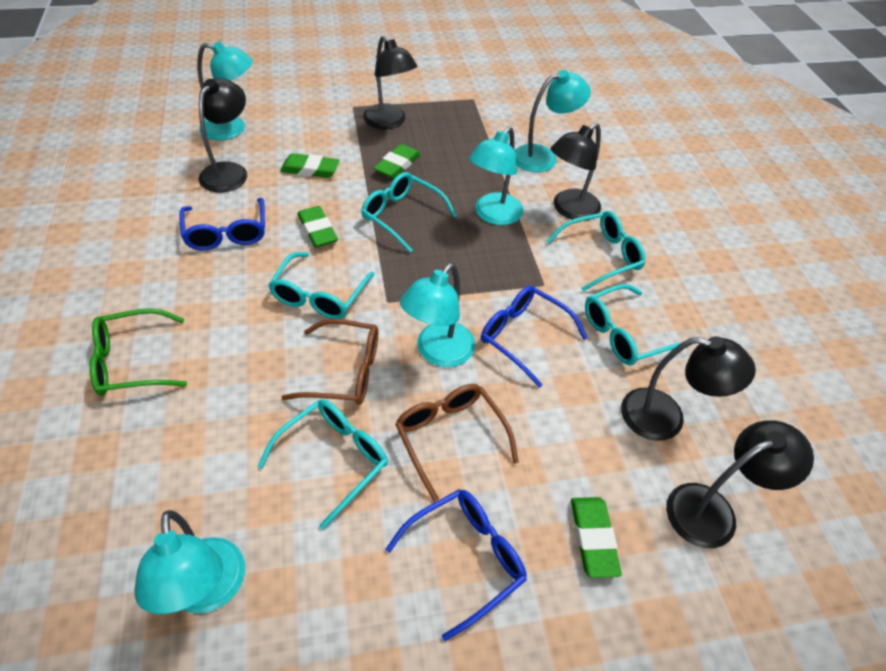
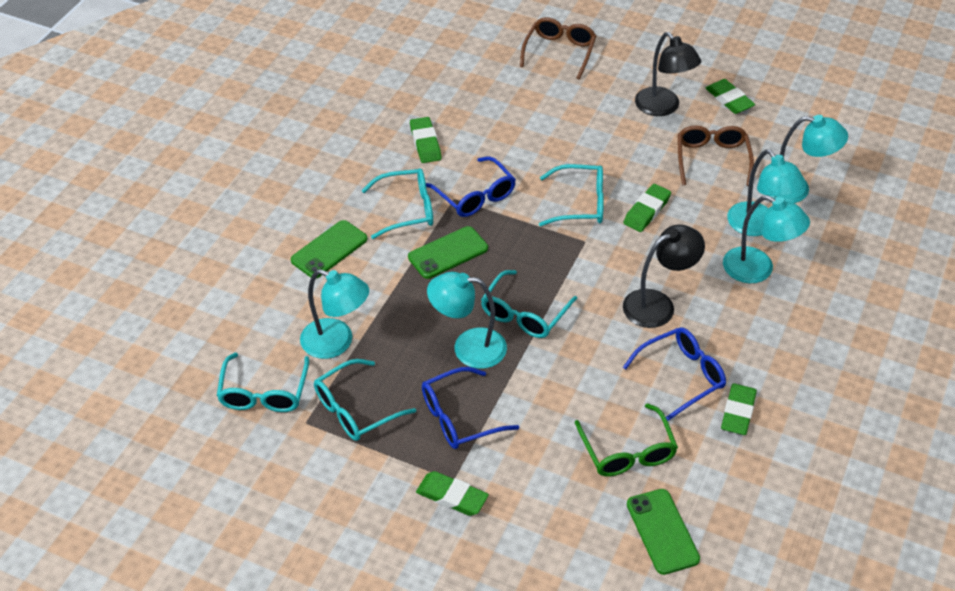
black lamp: [198,78,247,192] [363,35,417,129] [551,123,601,221] [621,336,756,441] [666,420,814,548] = 5 -> [623,225,705,328] [635,32,701,116] = 2
green eraser: [280,153,340,178] [297,206,338,248] [374,144,421,179] [571,497,622,578] = 4 -> [410,117,441,163] [416,471,489,516] [623,184,671,232] [705,79,755,114] [721,383,757,435] = 5
green phone: none = 0 -> [291,220,367,278] [408,226,488,279] [627,489,700,575] = 3

